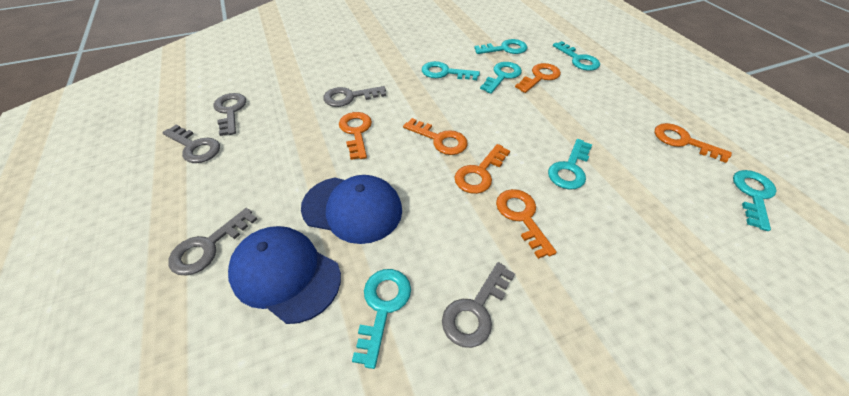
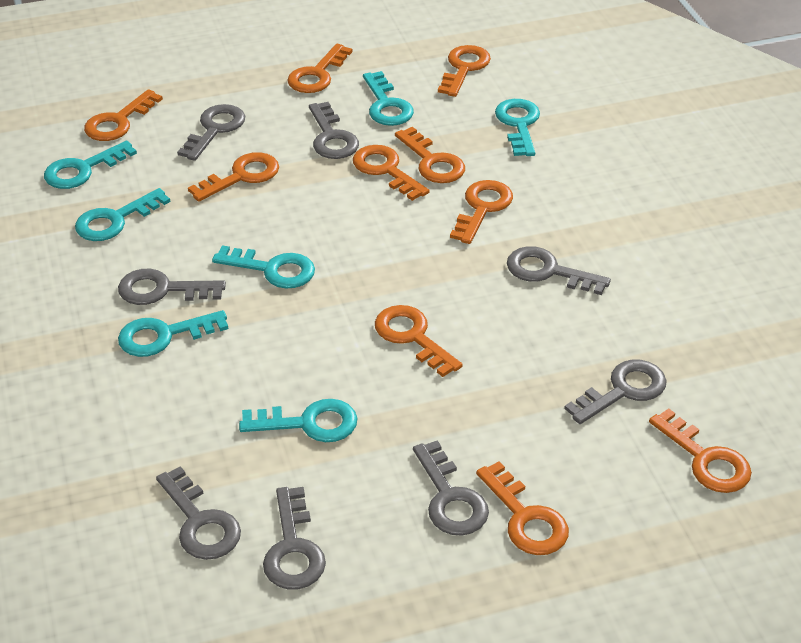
blue cap: [228,226,341,324] [301,175,402,244] = 2 -> none = 0
grey key: [162,125,220,163] [168,208,257,276] [214,93,246,136] [323,86,386,107] [442,262,515,348] = 5 -> [118,269,226,305] [156,466,241,560] [177,104,245,161] [263,487,326,589] [309,102,359,159] [413,440,489,536] [507,246,611,295] [564,360,667,424] = 8
orange key: [339,112,372,160] [403,118,468,155] [454,144,510,194] [496,189,557,259] [515,63,561,93] [655,123,732,163] = 6 -> [84,89,163,141] [188,152,279,202] [287,44,352,93] [353,145,430,201] [375,305,463,377] [395,127,465,183] [438,45,491,97] [450,180,513,244] [476,461,569,555] [649,408,752,493] = 10

